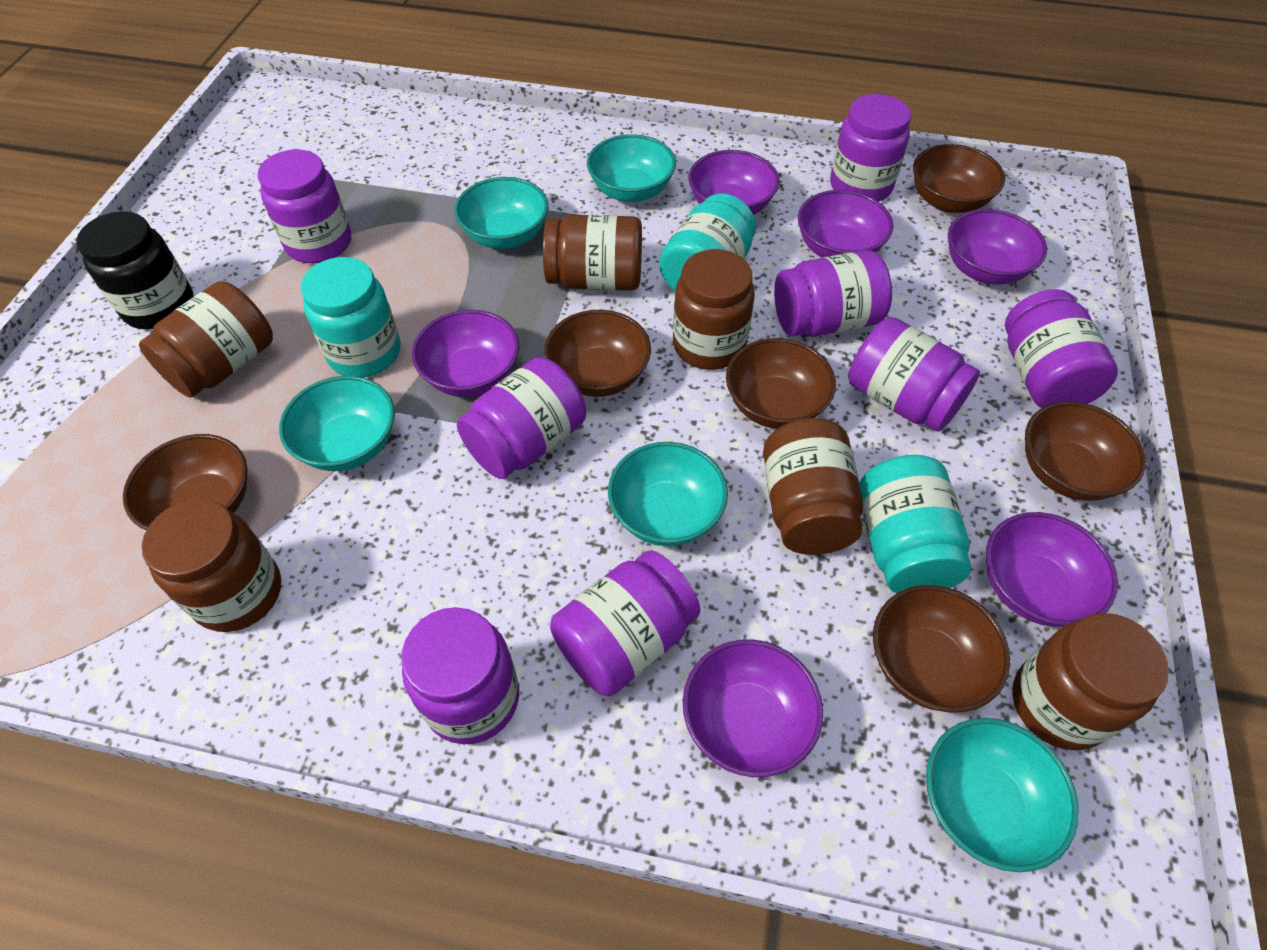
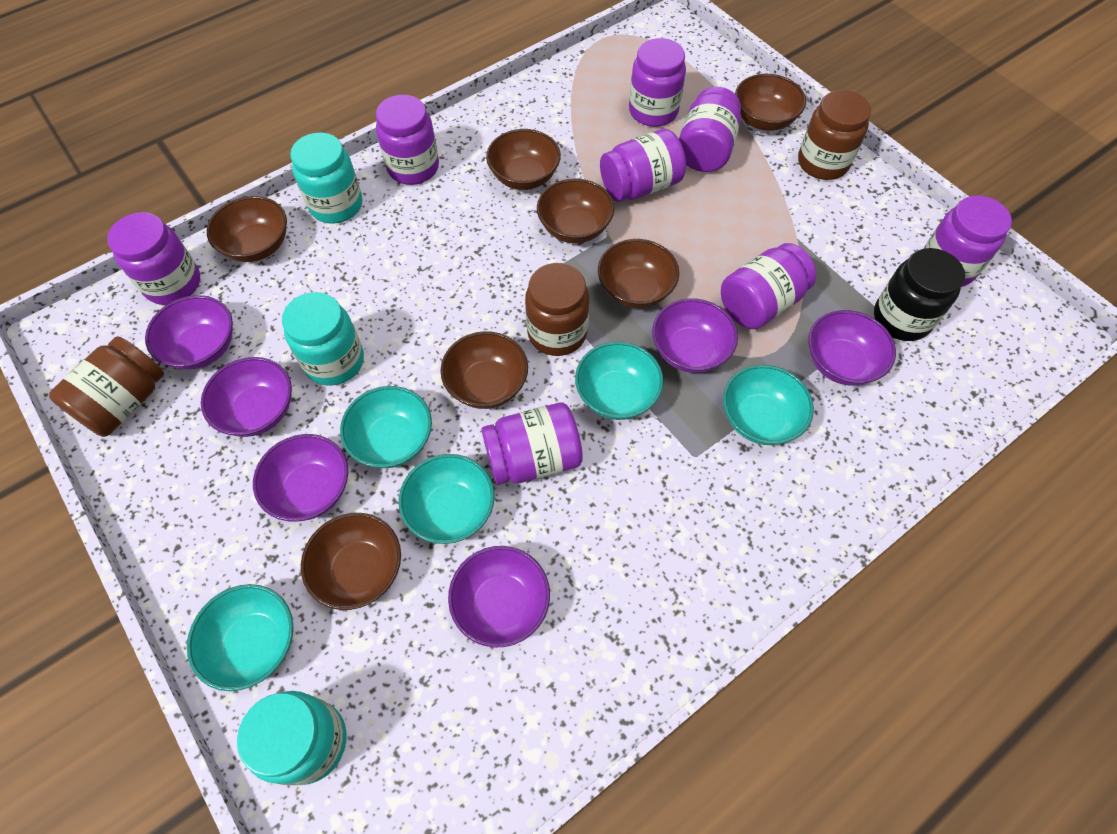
brown bowl: [123,434,248,530] [544,310,651,397] [726,338,836,429] [873,585,1010,713] [913,144,1005,213] [1025,402,1146,501] = 6 -> [207,196,287,262] [301,513,401,610] [440,331,528,409] [486,129,561,190] [537,178,614,243] [598,239,679,308] [735,74,806,131] = 7
brown jar: [139,281,273,398] [142,499,281,632] [543,215,642,291] [673,249,755,370] [763,418,863,555] [1012,613,1169,750] = 6 -> [49,336,164,437] [525,263,589,356] [798,90,871,180] = 3

